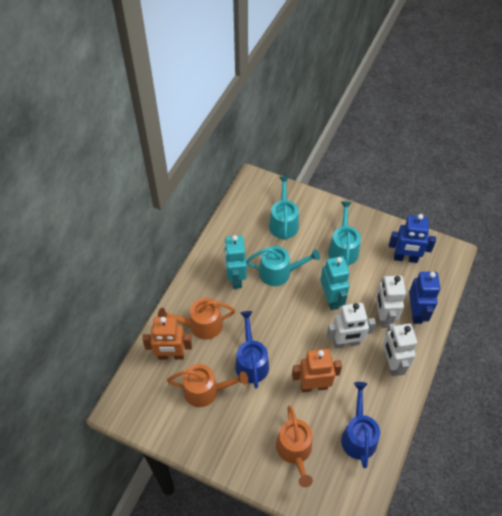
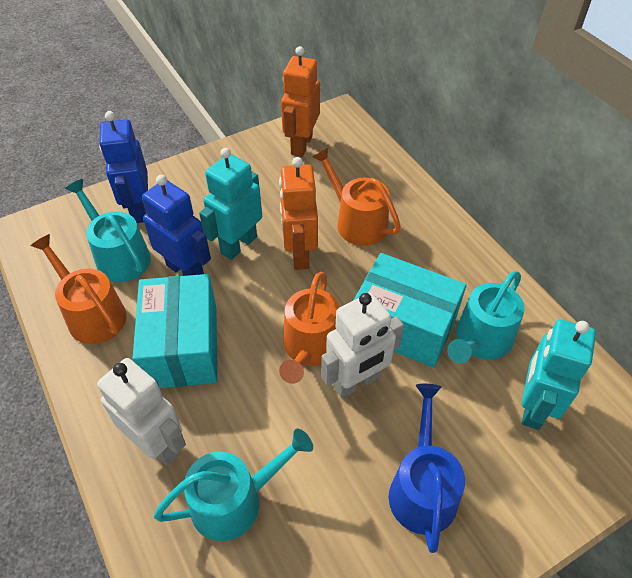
blue watering can: [235,311,269,388] [341,382,380,468] = 2 -> [389,384,465,553] = 1
turquoise box: none = 0 -> [132,274,217,388] [354,253,466,368] = 2
white robot: [327,303,376,348] [376,276,406,328] [383,323,417,376] = 3 -> [97,358,186,466] [321,293,404,398] = 2

